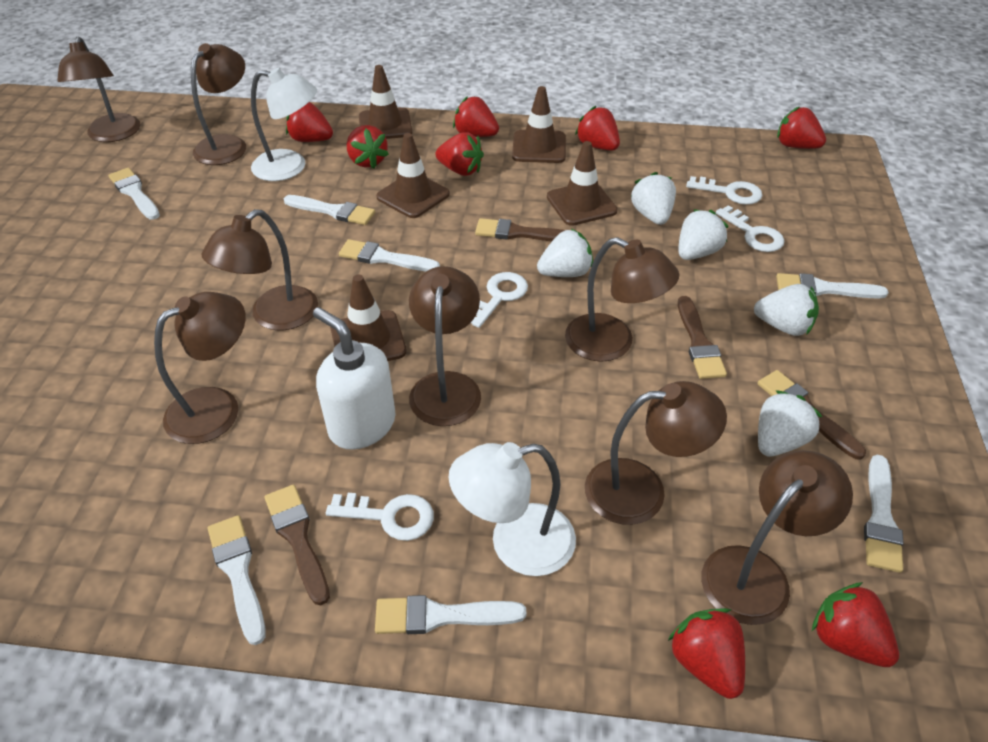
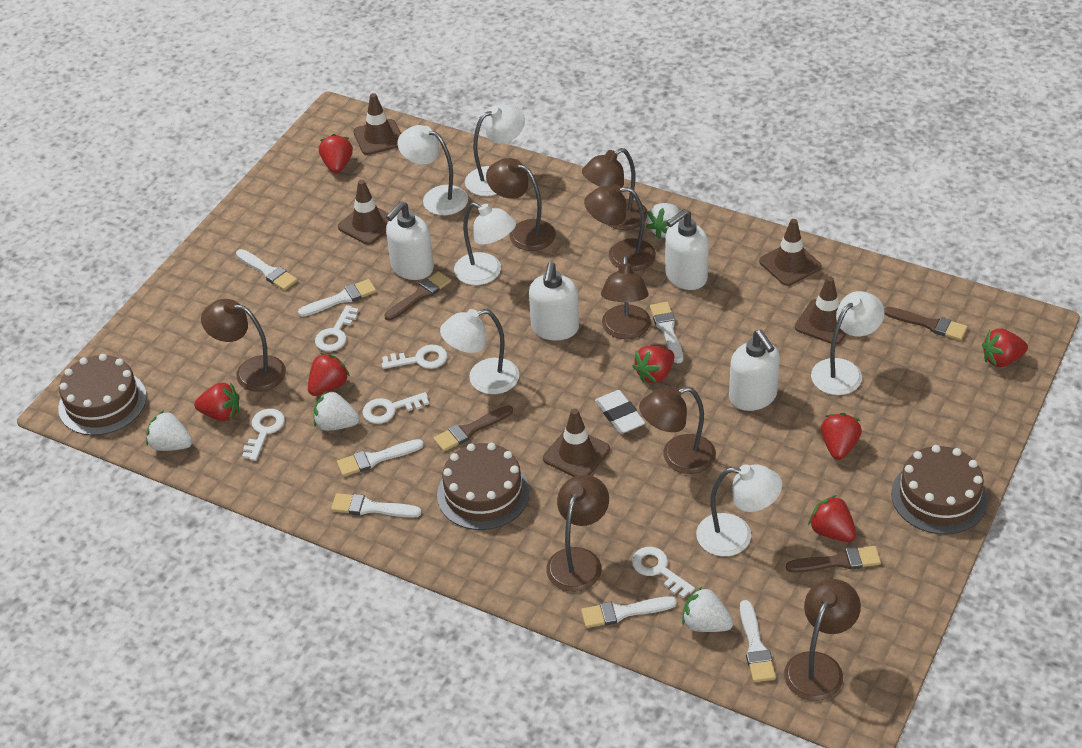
brown cake: none = 0 -> [58,354,147,435] [437,443,530,530] [891,445,988,535] = 3
red strawberry: [286,102,333,142] [347,125,389,169] [435,132,484,176] [453,96,499,137] [575,106,620,150] [668,608,745,699] [777,106,826,149] [812,582,899,667] = 8 -> [194,382,239,421] [308,353,350,396] [319,134,353,173] [632,345,675,383] [808,495,856,542] [821,413,862,460] [982,329,1028,367] = 7
white eraser: none = 0 -> [595,390,645,434] = 1
white key: [326,493,434,541] [471,272,528,328] [686,176,762,205] [716,205,784,252] = 4 -> [242,409,285,461] [315,305,359,352] [362,392,429,424] [382,345,447,369] [632,547,695,598] = 5
white lamp: [251,68,317,181] [449,442,576,576] = 2 -> [398,125,468,215] [440,309,519,394] [454,202,516,285] [465,104,525,196] [696,464,782,556] [811,291,885,395] = 6
white soap dispenser: [313,307,396,450] = 1 -> [386,201,434,280] [529,262,579,340] [665,209,709,290] [729,330,780,411] = 4
white strawberry: [537,229,593,277] [631,172,676,225] [678,209,729,260] [754,284,819,336] [758,390,822,457] = 5 -> [146,411,193,451] [313,391,360,431] [646,203,681,239] [682,587,734,632] = 4

